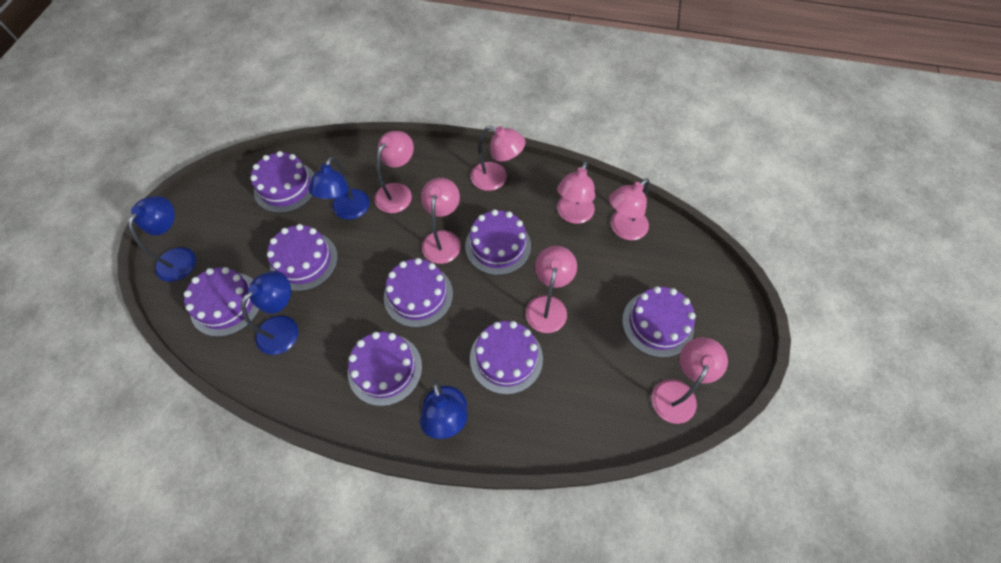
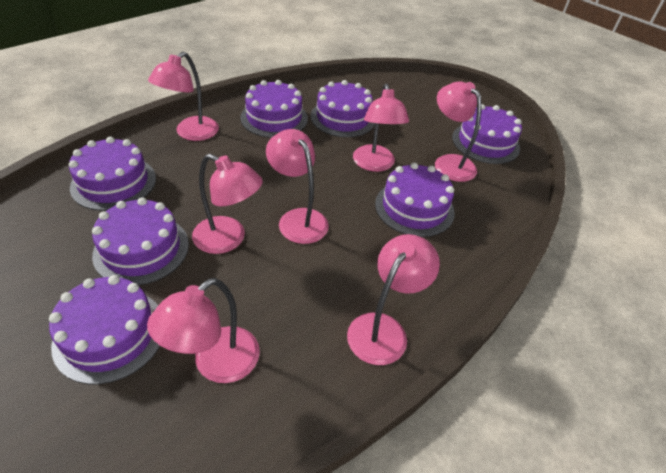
blue lamp: [128,196,196,282] [241,271,298,355] [308,157,370,220] [420,380,468,439] = 4 -> none = 0
purple cake: [184,267,260,337] [250,151,314,213] [267,224,338,291] [348,332,422,406] [384,258,453,328] [465,209,531,275] [470,321,543,395] [622,286,696,358] = 8 -> [49,275,160,384] [69,137,156,211] [92,197,189,285] [240,80,308,138] [311,80,375,137] [375,162,455,237] [452,104,522,164] = 7

